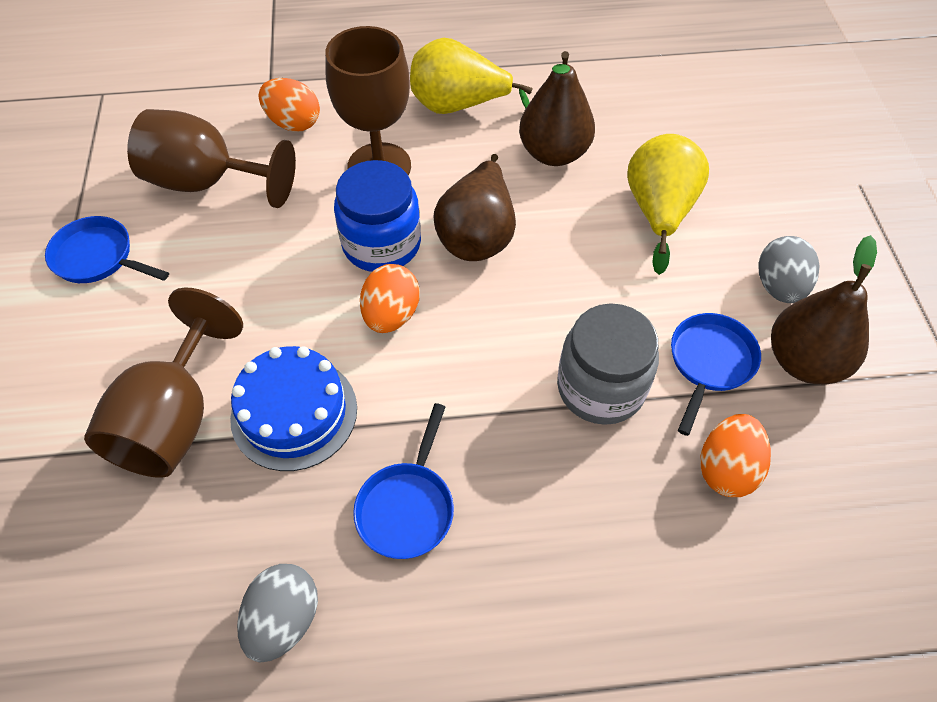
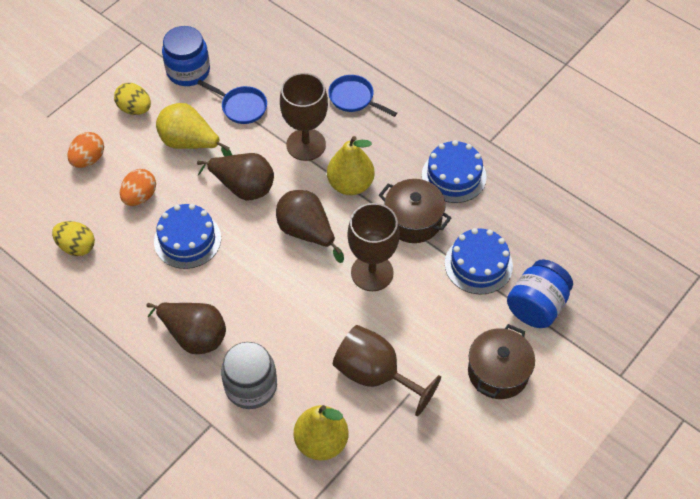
blue cake: [230,346,357,471] = 1 -> [154,204,221,269] [422,140,487,203] [445,228,513,295] = 3
blue jar: [334,160,421,272] = 1 -> [162,26,210,86] [507,260,573,328] = 2
blue pan: [45,216,169,283] [353,403,454,559] [671,313,761,436] = 3 -> [197,80,267,124] [328,75,397,117] = 2
brown pot: none = 0 -> [379,179,451,243] [468,324,535,399] = 2
grey egg: [237,564,318,663] [759,236,820,303] = 2 -> none = 0
orange egg: [258,78,320,132] [360,264,420,333] [700,414,771,497] = 3 -> [67,132,104,168] [120,169,156,206] = 2
yellow egg: none = 0 -> [52,221,95,256] [114,83,151,115] = 2
yellow pear: [410,38,532,114] [627,134,709,275] = 2 -> [156,103,232,156] [294,405,349,461] [327,136,375,195] = 3

